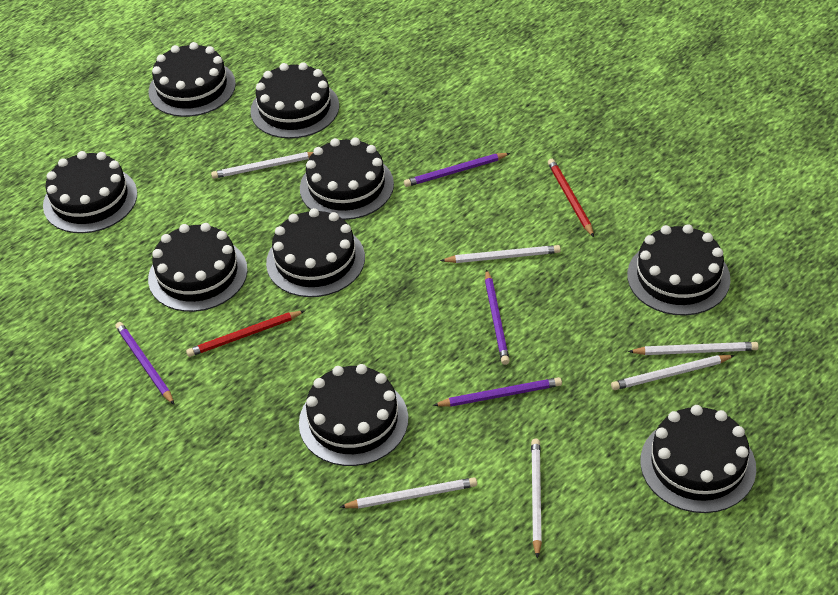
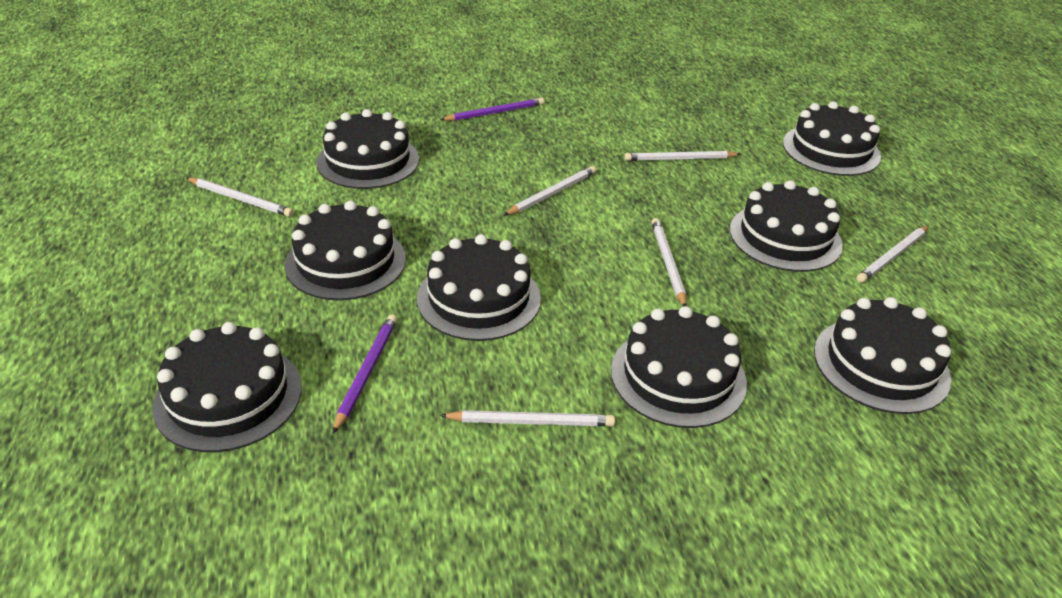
black cake: [43,151,137,233] [148,42,236,117] [148,223,248,312] [250,62,339,139] [266,208,365,297] [299,364,408,466] [300,138,394,220] [627,224,731,316] [640,405,756,513] = 9 -> [152,322,302,452] [285,201,406,300] [316,109,419,189] [417,234,541,341] [611,306,747,428] [730,180,843,272] [783,101,881,176] [814,297,951,414] = 8
purple pencil: [115,322,174,405] [404,153,510,187] [433,377,562,407] [485,269,510,365] = 4 -> [333,315,397,434] [440,98,544,121] = 2
red pencil: [186,311,305,357] [548,159,594,237] = 2 -> none = 0

